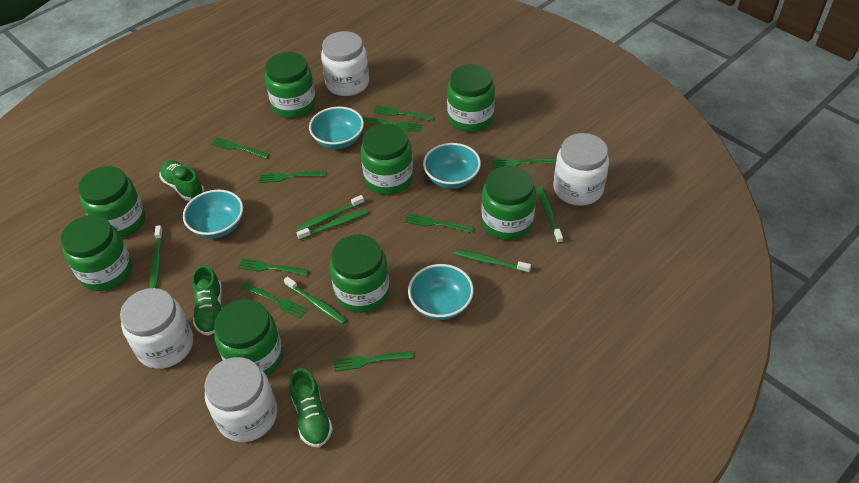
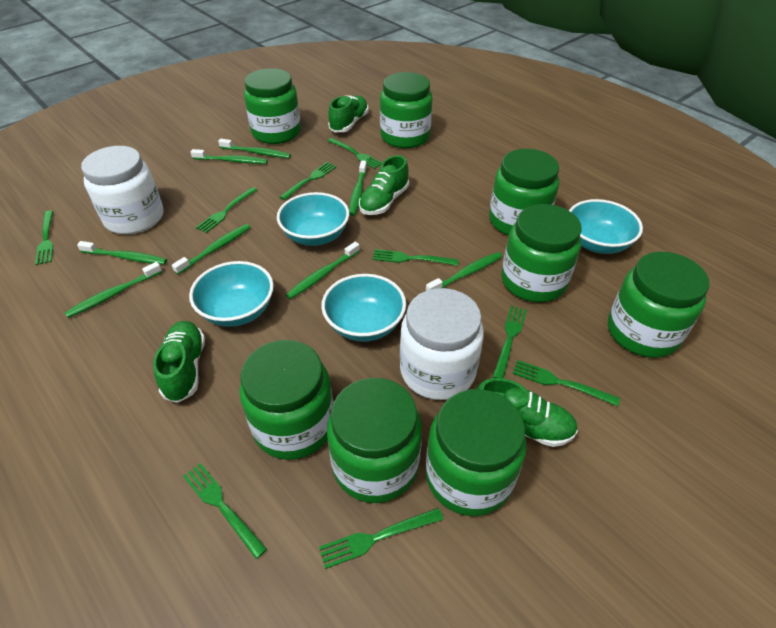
green shoe: [159,160,204,201] [192,265,222,336] [289,368,333,447] = 3 -> [153,321,205,403] [328,95,369,132] [359,155,409,215] [476,378,578,447] = 4
green toothbrush: [150,225,163,288] [284,277,347,324] [296,195,364,231] [296,209,368,240] [454,250,531,273] [537,186,563,244] = 6 -> [65,262,162,318] [77,241,167,265] [172,224,250,274] [191,149,268,164] [218,139,291,158] [286,242,360,299] [349,161,367,216] [426,252,502,291] = 8
white jar: [120,288,193,369] [204,357,277,442] [321,31,369,96] [553,133,609,206] = 4 -> [81,146,164,235] [400,288,484,400] = 2

